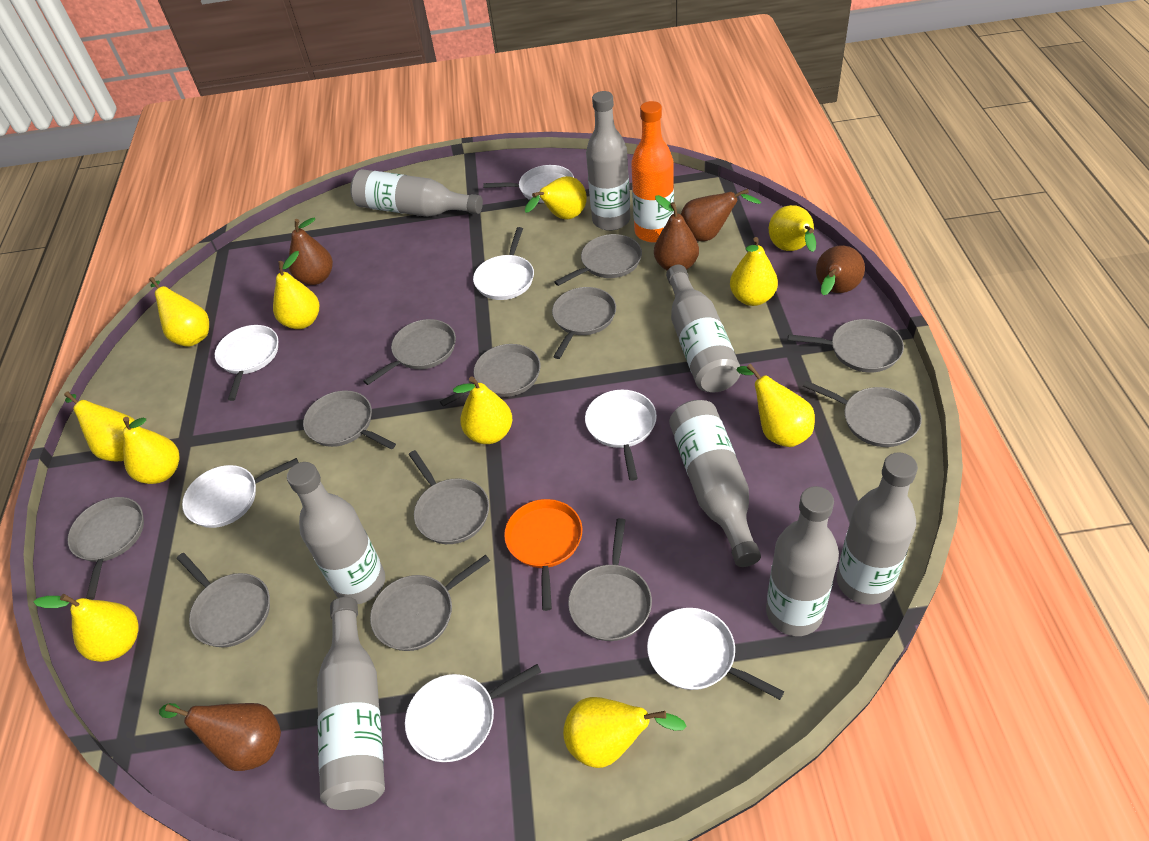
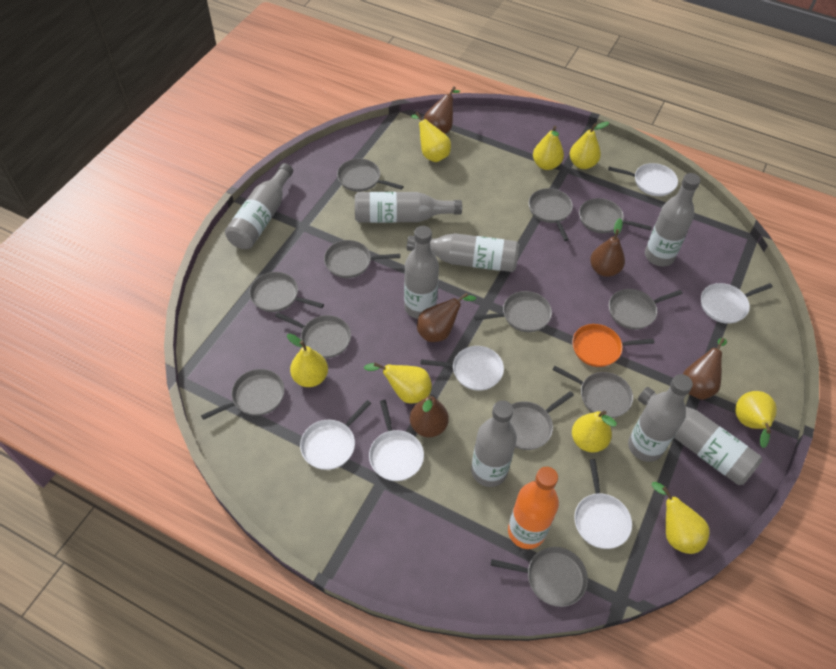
white pan: [182,458,299,528] [215,325,278,401] [405,664,541,762] [473,227,534,300] [483,165,574,203] [585,390,657,481] [647,608,784,700] = 7 -> [300,400,372,470] [369,400,424,481] [421,346,504,391] [574,459,632,549] [608,163,678,196] [701,283,773,324] = 6
yellow pear: [34,594,139,662] [64,392,135,462] [123,417,179,484] [149,277,209,347] [273,251,319,329] [453,376,512,444] [525,176,587,220] [563,697,687,768] [730,237,778,306] [737,364,815,447] [769,205,816,252] = 11 -> [287,334,328,387] [364,362,432,403] [411,112,451,162] [533,126,564,170] [570,122,609,169] [572,411,617,453] [652,482,710,554] [735,391,777,448] = 8

